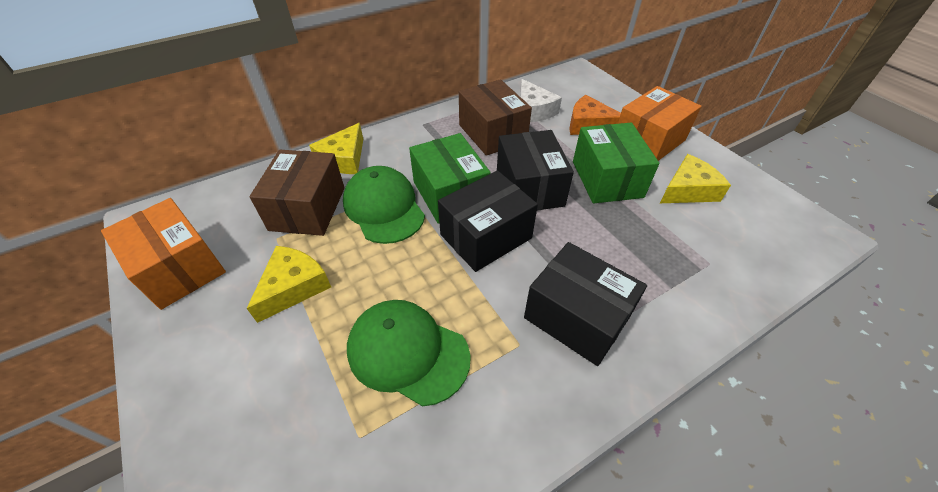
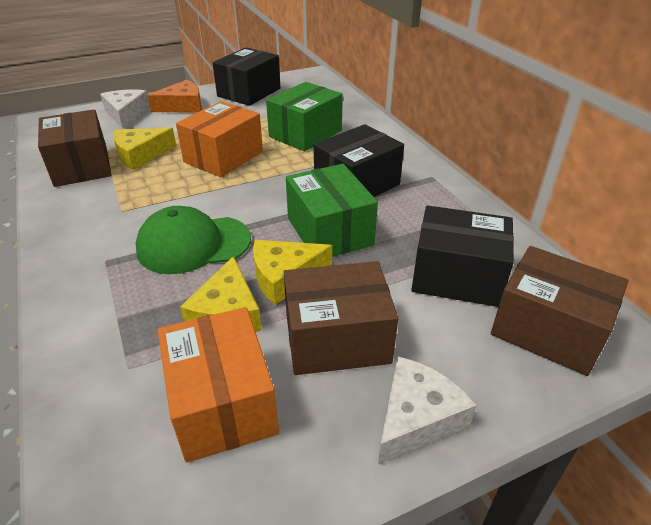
brown box: [249,150,345,236] [459,79,532,156] = 2 -> [38,109,112,187] [284,261,398,375] [491,246,628,376] = 3
green cap: [343,166,425,244] [347,300,471,407] = 2 -> [136,206,251,274] = 1
white cheese: [520,79,562,122] = 1 -> [100,90,150,129] [378,357,477,464] = 2

